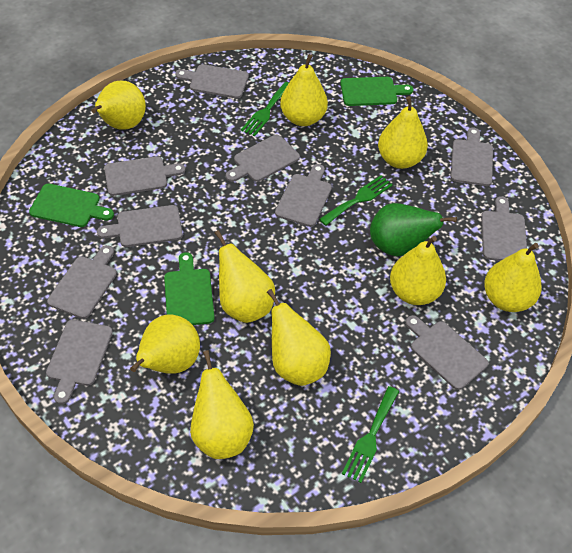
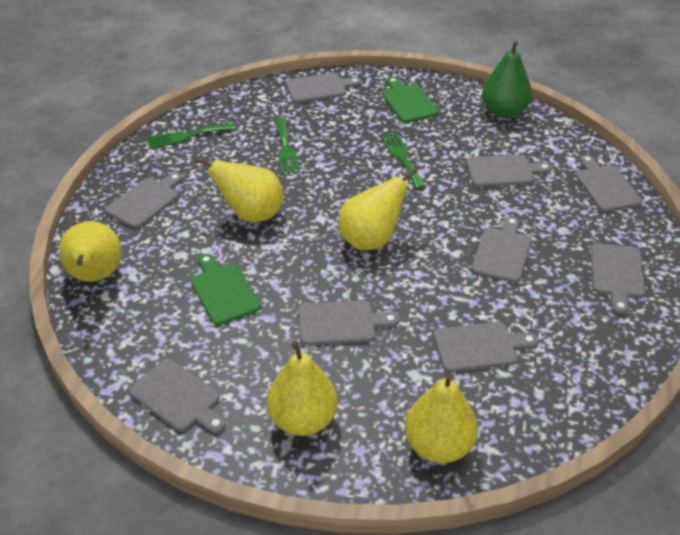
green cutting board: [29,184,114,227] [164,252,215,325] [340,77,413,106] = 3 -> [191,254,261,325] [382,77,439,123] = 2
grey cutting board: [46,320,113,404] [47,245,117,319] [97,205,183,247] [104,156,185,196] [176,64,249,99] [226,135,300,182] [275,164,332,227] [405,315,488,390] [450,128,493,186] [481,196,527,261] = 10 -> [105,172,183,228] [129,359,226,433] [286,73,361,103] [299,301,399,345] [433,322,538,372] [466,154,552,187] [472,216,531,283] [575,155,642,212] [590,243,645,314] = 9
yellow pear: [91,81,146,130] [130,315,200,374] [190,350,254,459] [215,230,275,323] [267,289,331,386] [280,54,328,126] [378,96,428,169] [390,236,446,305] [484,243,542,312] = 9 -> [59,221,122,282] [195,157,284,222] [267,340,338,436] [338,168,417,251] [405,373,478,463] = 5

